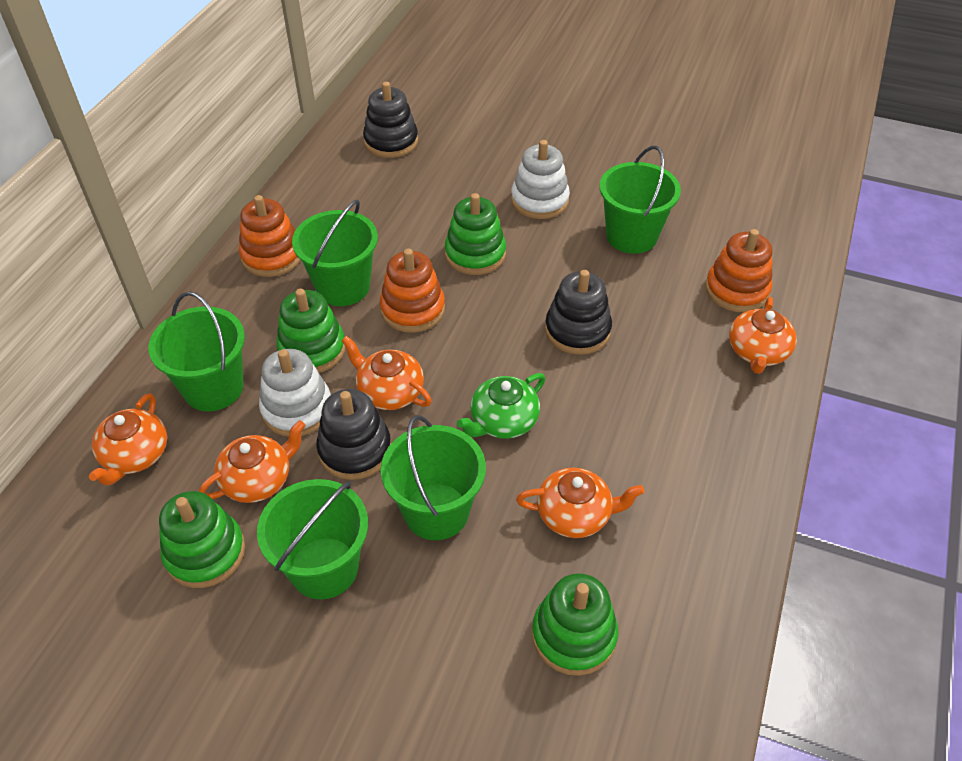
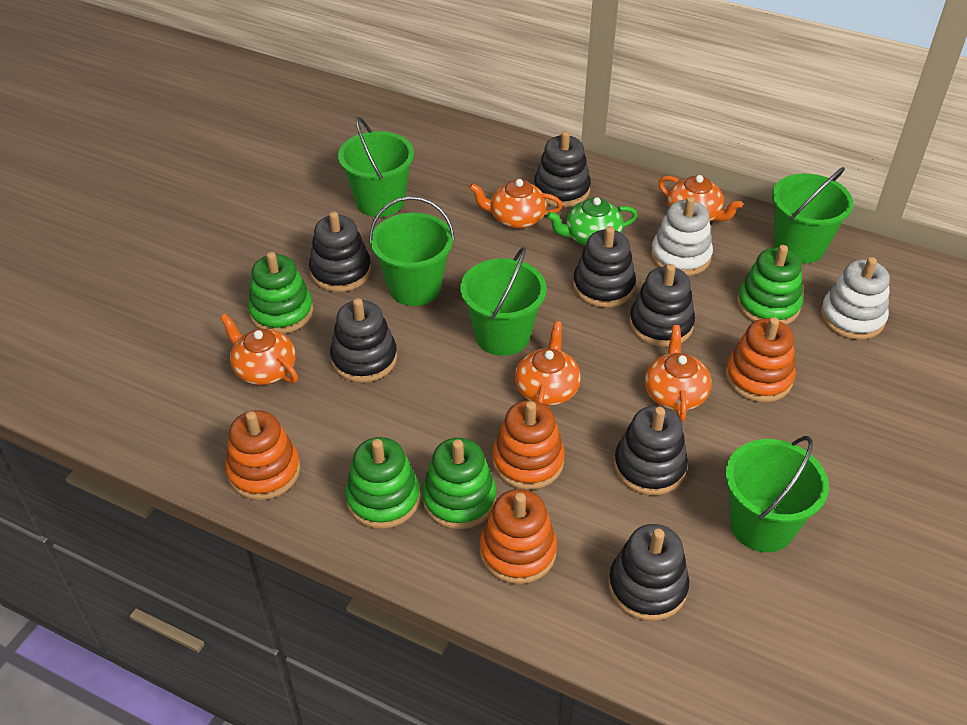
black stacking toy: [316,389,391,480] [363,82,418,158] [545,270,612,355] = 3 -> [309,211,371,292] [330,298,397,383] [534,131,591,207] [573,226,636,308] [608,524,689,621] [614,406,688,495] [629,264,695,347] = 7
orange stacking toy: [239,195,301,277] [380,248,445,333] [705,229,772,312] = 3 -> [225,410,300,500] [480,489,557,584] [492,400,565,490] [725,317,796,402] = 4

